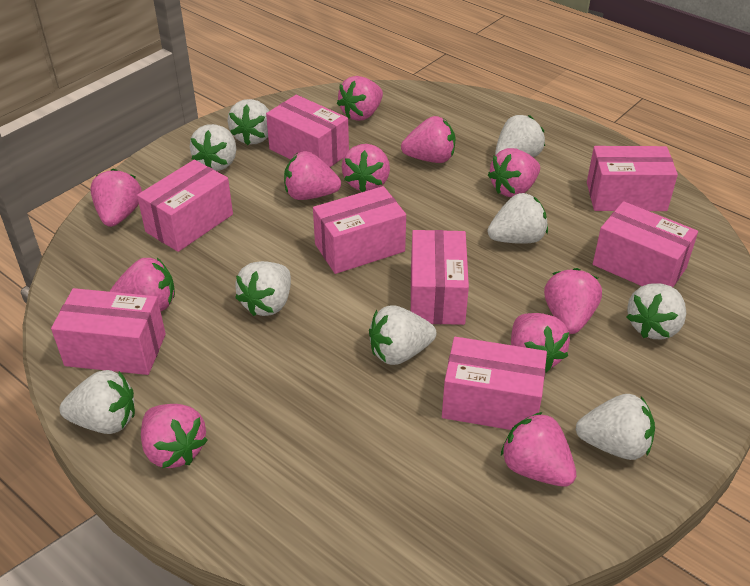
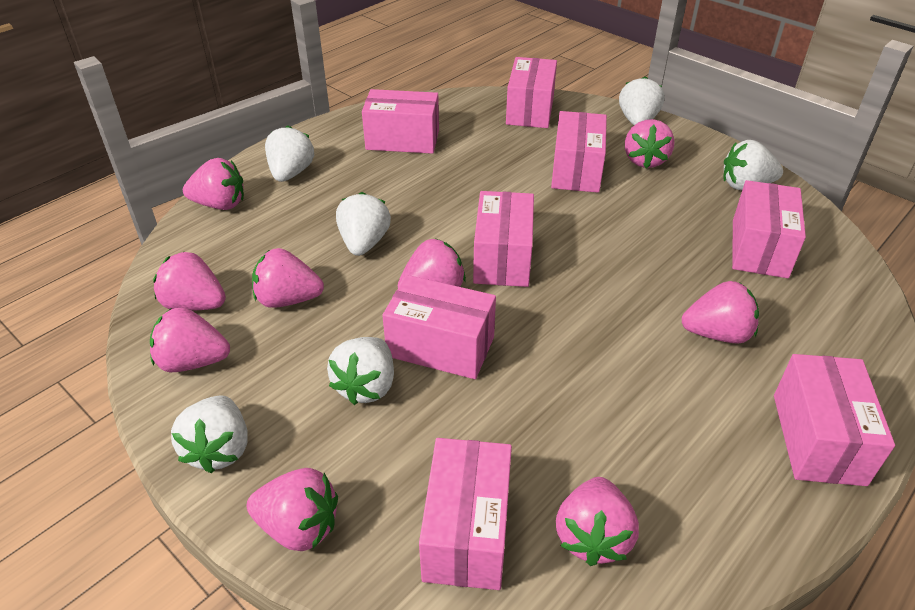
pink strawberry: [90,169,142,227] [109,258,175,311] [141,404,208,468] [284,151,341,200] [337,76,383,121] [342,144,390,192] [401,116,455,163] [488,148,540,197] [501,412,576,487] [511,313,570,372] [544,268,602,334] = 11 -> [150,308,230,372] [153,251,226,311] [183,158,244,210] [247,468,338,551] [252,248,324,308] [398,238,466,287] [556,477,639,566] [625,119,674,168] [682,281,759,343] = 9
white strawberry: [60,370,135,434] [190,124,236,171] [227,99,269,145] [235,261,291,316] [369,305,436,365] [488,193,548,244] [495,115,545,157] [575,394,655,460] [627,283,686,339] = 9 -> [171,395,248,473] [265,125,314,182] [327,337,394,405] [336,192,391,256] [619,76,665,125] [723,140,783,190] = 6

